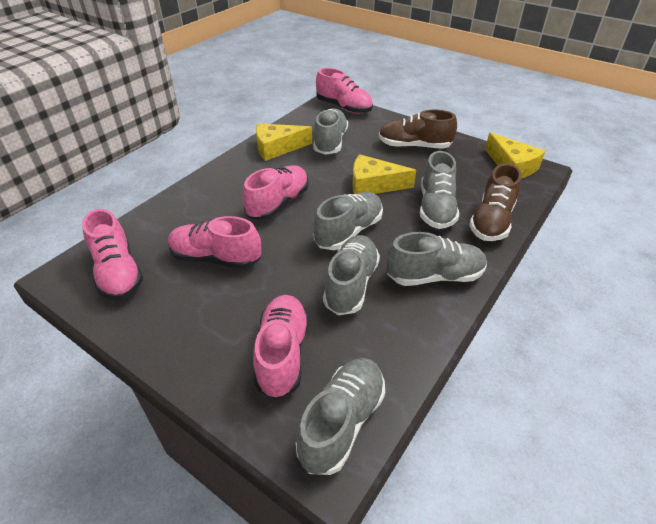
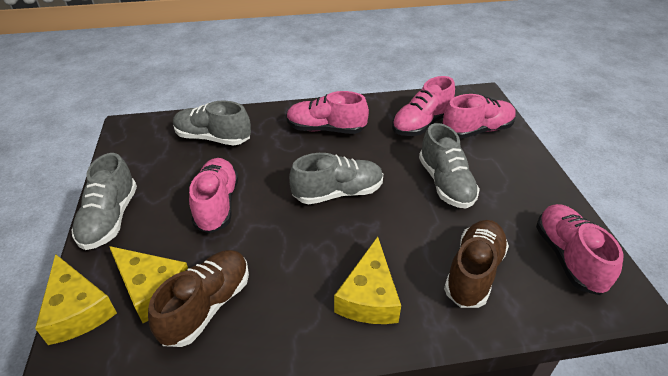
grey shoe: [296,358,385,475] [313,108,348,155] [313,192,383,250] [323,235,380,315] [387,232,487,286] [420,151,459,229] = 6 -> [71,153,137,250] [173,101,251,145] [289,153,383,204] [419,123,480,209] = 4

